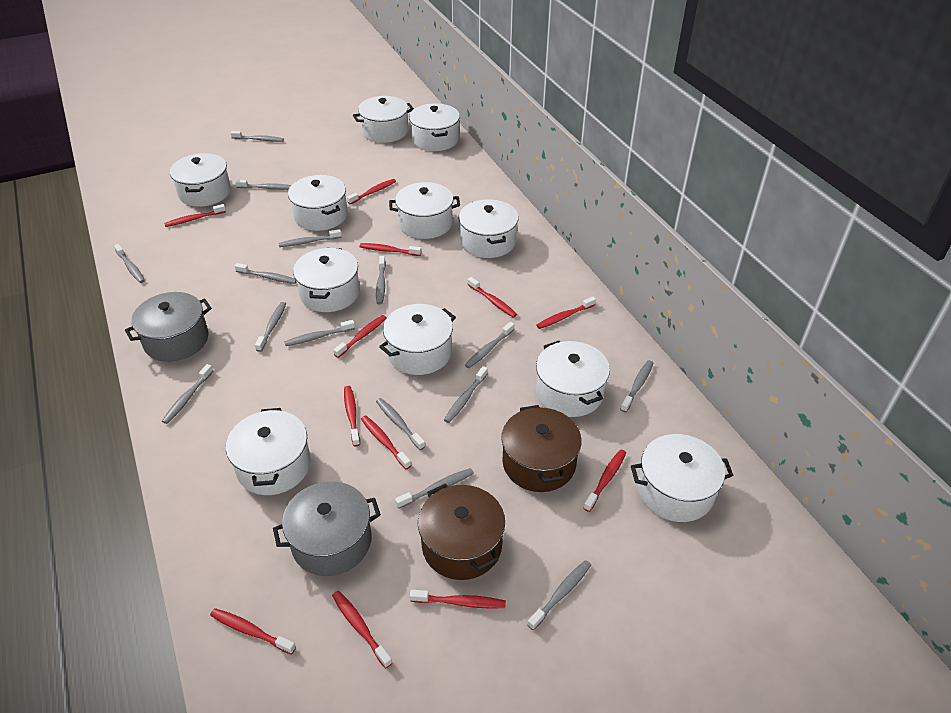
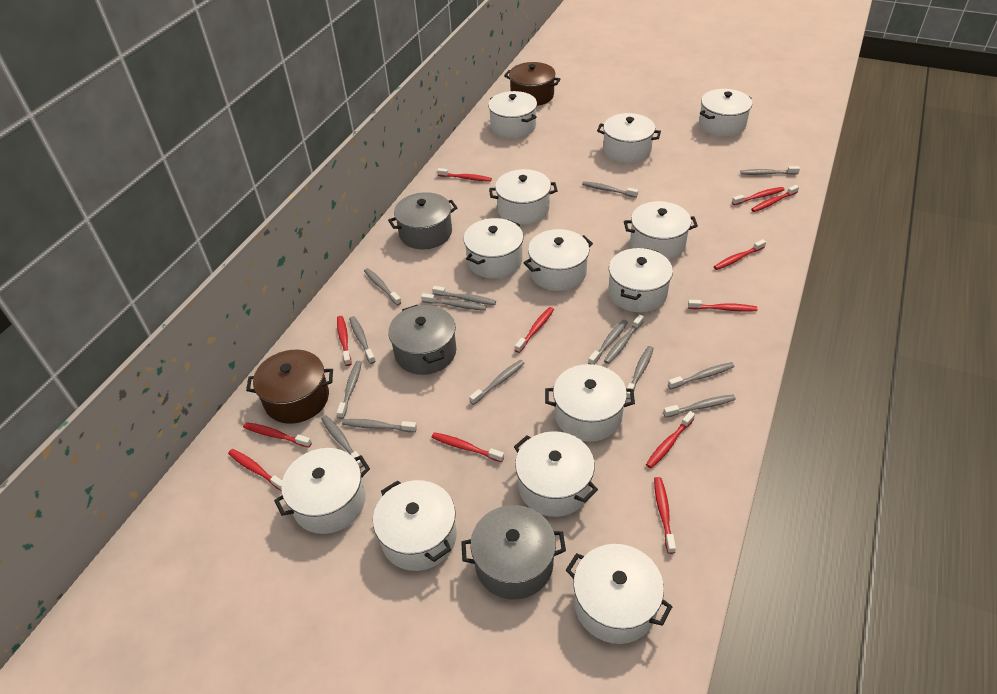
grey pot: [125,292,212,362] [273,481,381,576] = 2 -> [388,192,457,249] [388,305,456,375] [461,505,566,599] = 3
white pot: [170,153,231,207] [226,408,311,495] [288,175,348,231] [293,248,360,312] [353,96,414,143] [379,304,456,375] [389,182,460,239] [409,103,460,151] [459,199,518,258] [536,341,610,417] [631,434,733,522] = 11 -> [274,448,370,534] [373,480,457,571] [464,218,524,278] [488,91,537,138] [489,169,558,224] [514,431,598,517] [523,229,593,291] [545,364,635,442] [566,544,672,644] [597,113,661,163] [608,248,673,312] [624,201,698,260] [699,89,752,137] = 13

